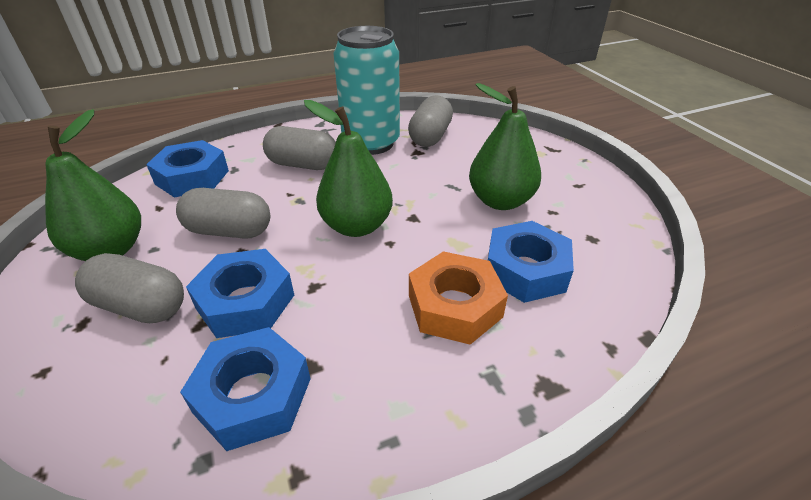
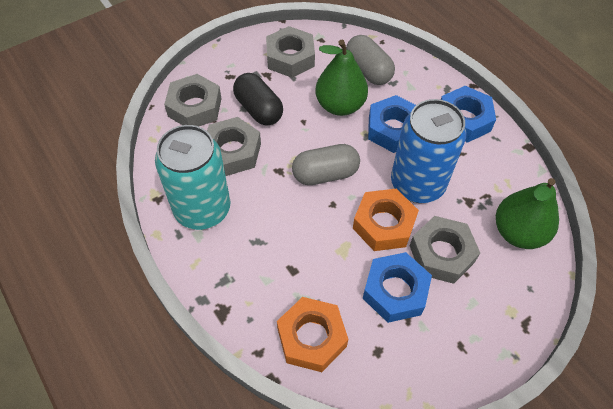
black capsule: none = 0 -> [233,73,283,126] = 1
blue can: none = 0 -> [391,99,466,203] = 1
blue nut: [146,140,229,198] [180,327,311,451] [186,249,294,338] [488,221,574,303] = 4 -> [363,252,432,323] [368,95,416,153] [441,86,496,143] = 3
green pear: [45,109,141,261] [304,100,393,237] [469,83,541,210] = 3 -> [316,40,368,116] [496,178,559,249] = 2
grey capsule: [75,253,184,323] [176,188,270,239] [263,126,336,170] [408,95,453,147] = 4 -> [292,144,360,185] [346,35,395,85] = 2
grey nut: none = 0 -> [164,74,222,126] [207,117,261,176] [266,26,315,78] [410,216,480,284] = 4
orange nut: [409,251,508,345] = 1 -> [277,297,348,372] [353,188,419,251] = 2

